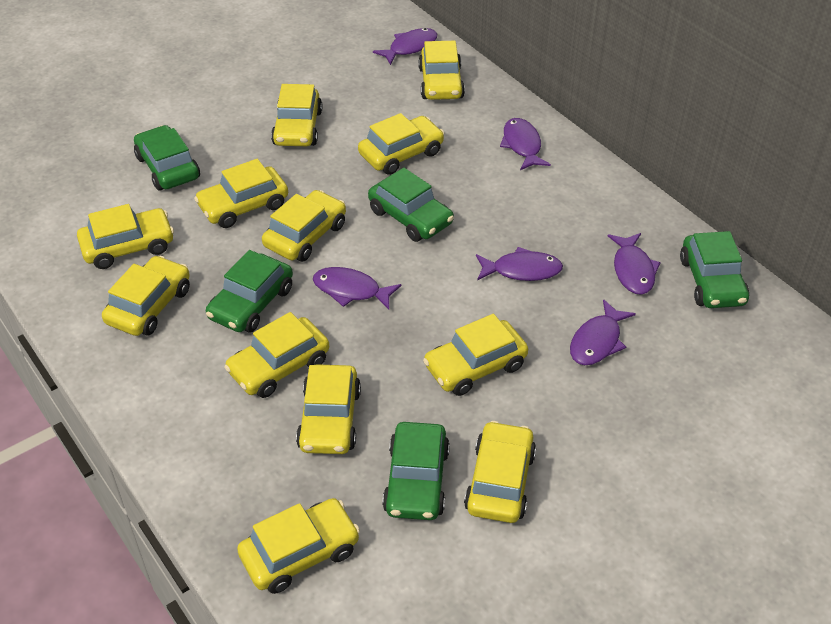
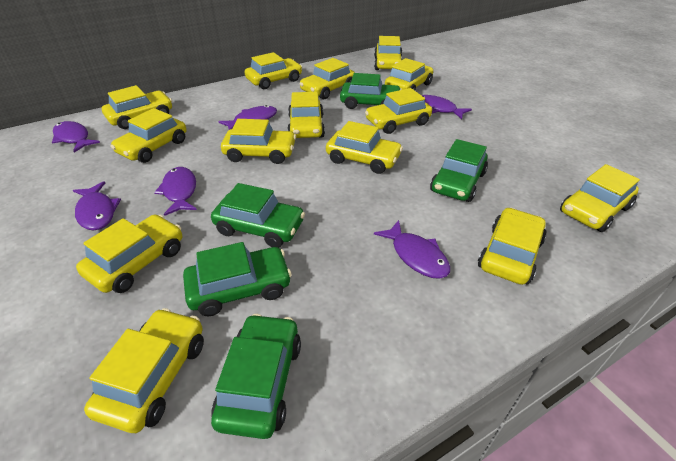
yellow car: [77,204,174,269] [102,256,190,336] [194,159,288,228] [224,312,329,398] [237,498,360,594] [262,190,346,262] [271,84,322,146] [296,364,361,454] [358,113,444,175] [418,41,465,100] [423,314,528,396] [464,421,536,523] = 12 -> [76,215,182,293] [84,308,204,433] [102,85,172,129] [111,108,186,163] [221,119,296,164] [245,52,302,89] [287,92,325,138] [300,58,355,100] [326,121,403,174] [365,88,432,134] [374,36,403,70] [385,58,433,91] [478,208,547,285] [560,164,640,232] = 14

